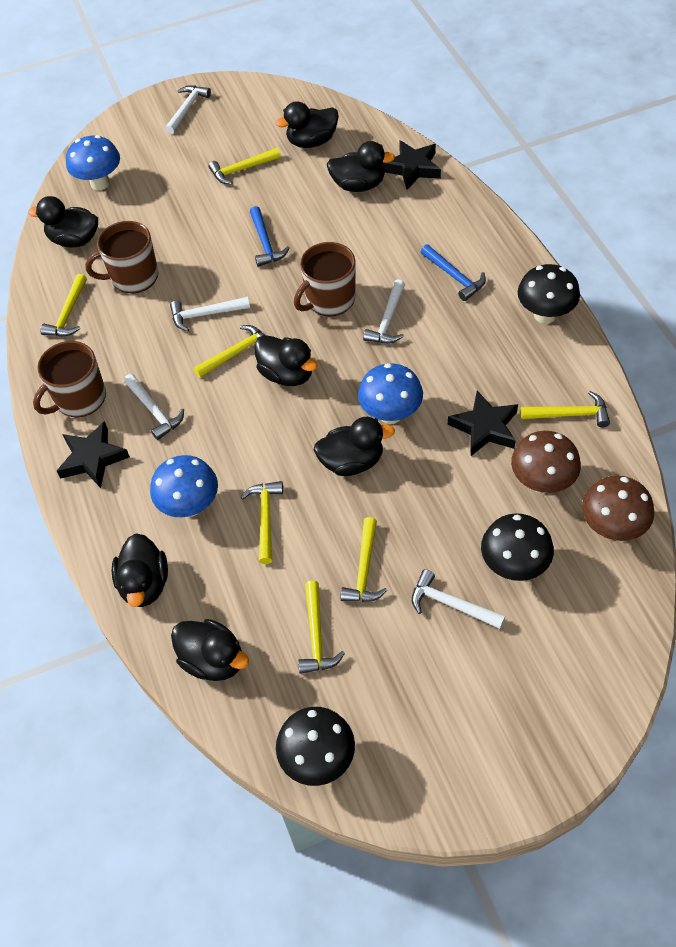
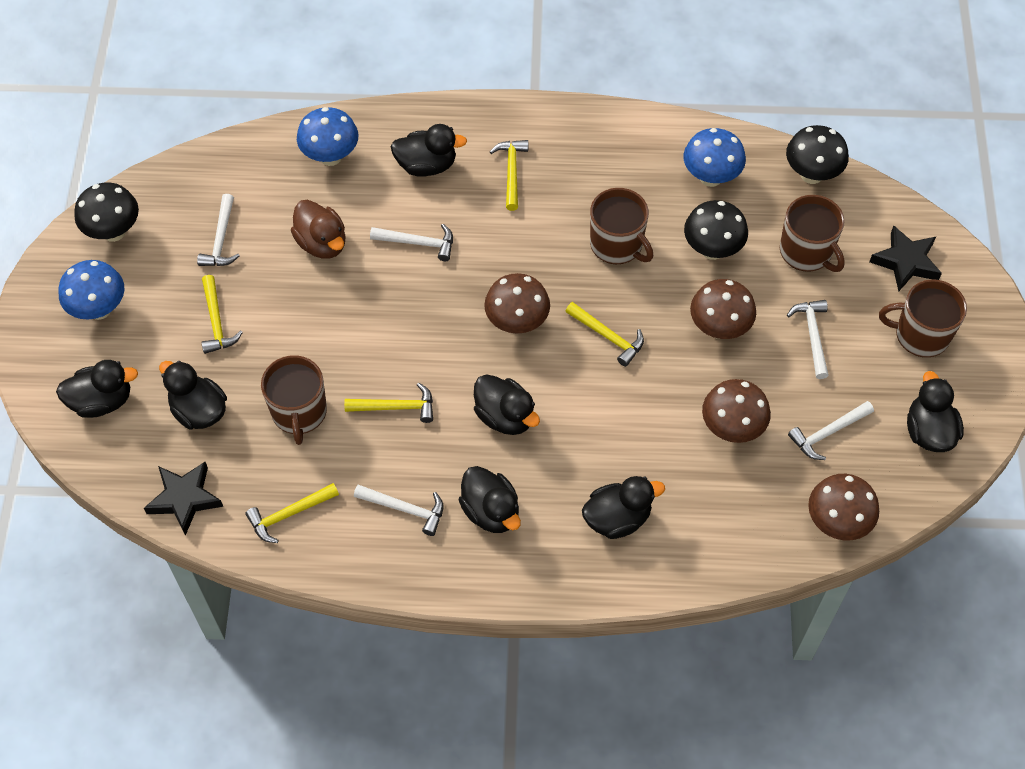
black star: [57,421,130,488] [382,140,441,190] [448,391,518,456] = 3 -> [144,462,223,536] [869,226,942,291] = 2
blue hammer: [250,206,290,267] [421,245,486,301] = 2 -> none = 0
brown duck: none = 0 -> [291,200,346,259] = 1
brown mug: [33,341,106,417] [85,221,159,293] [294,242,355,316] = 3 -> [261,355,327,445] [590,188,653,264] [780,195,845,272] [879,279,967,357] = 4
brown mushroom: [511,431,581,493] [582,475,654,541] = 2 -> [484,273,550,334] [690,279,756,339] [702,379,771,443] [808,474,879,541] = 4
yellow hammer: [40,274,87,337] [194,325,264,378] [209,148,281,184] [241,481,283,564] [298,581,345,674] [341,517,387,602] [521,391,610,428] = 7 -> [201,275,243,354] [245,483,339,543] [344,383,433,423] [490,140,528,211] [565,302,644,367] = 5

